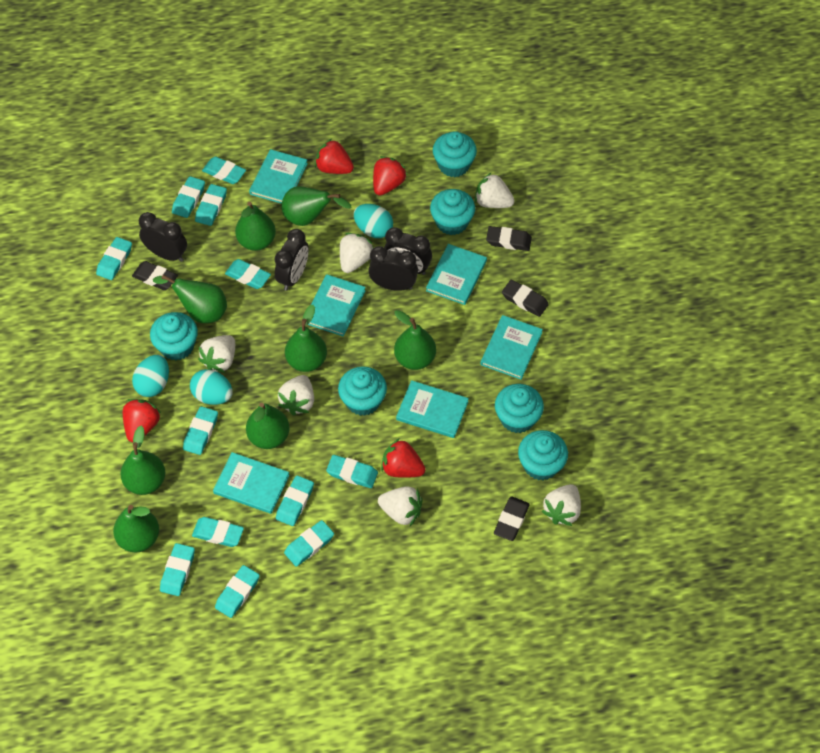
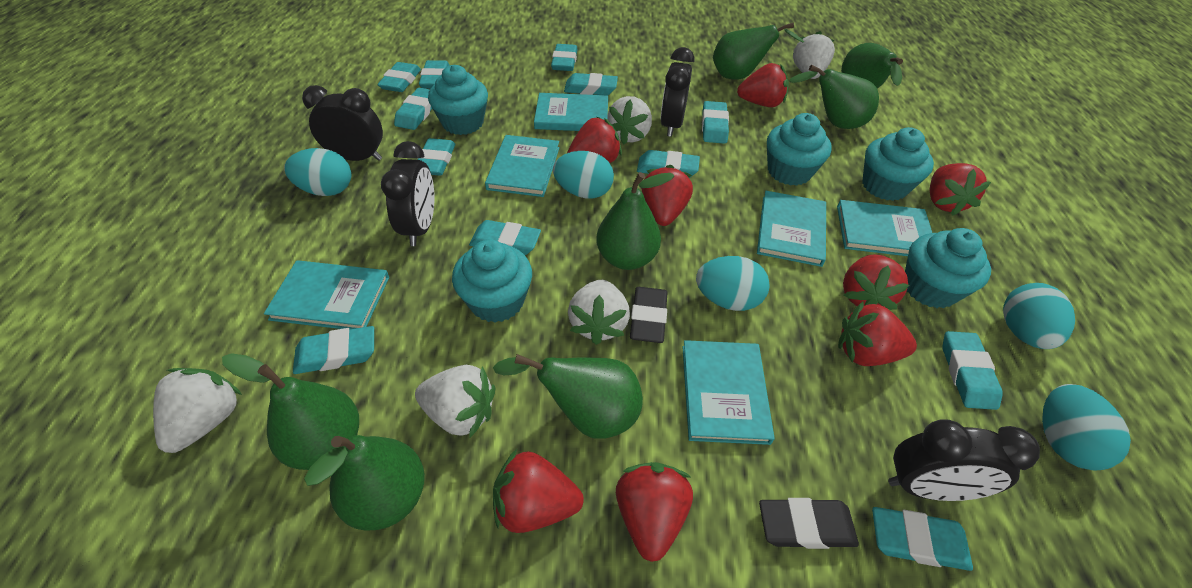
black eraser: [132,261,178,290] [486,226,532,251] [494,497,530,541] [502,280,549,317] = 4 -> [630,287,668,343] [759,498,859,549] = 2
green pear: [113,505,159,553] [120,426,166,495] [153,274,227,323] [235,202,276,251] [246,403,290,449] [281,186,352,226] [285,305,327,372] [394,310,436,370] = 8 -> [222,353,359,470] [304,435,425,530] [493,354,643,439] [596,172,675,270] [713,22,804,79] [789,64,879,129] [841,43,903,88] = 7
red strawberry: [123,399,161,442] [315,139,354,174] [373,156,407,195] [381,438,426,478] = 4 -> [493,449,584,533] [567,117,622,163] [616,462,693,562] [641,165,693,226] [737,63,789,107] [838,302,917,366] [843,254,910,310] [930,163,991,216] = 8
turquoise cupcake: [150,312,198,360] [338,366,387,416] [430,189,475,235] [433,131,477,177] [495,384,544,433] [518,430,568,480] = 6 -> [428,65,488,135] [452,240,532,323] [767,113,831,186] [862,127,934,201] [905,228,991,308] = 5
turquoise egg: [132,355,169,397] [190,369,233,405] [354,204,393,238] = 3 -> [284,148,351,196] [553,151,614,198] [696,256,770,311] [1003,283,1075,349] [1042,384,1131,470] = 5
white strawberry: [198,335,235,373] [278,375,314,416] [340,233,373,273] [378,486,423,526] [475,172,515,208] [542,484,581,526] = 6 -> [153,368,242,453] [415,365,495,437] [568,280,630,345] [608,96,652,144] [793,31,835,79] = 5

